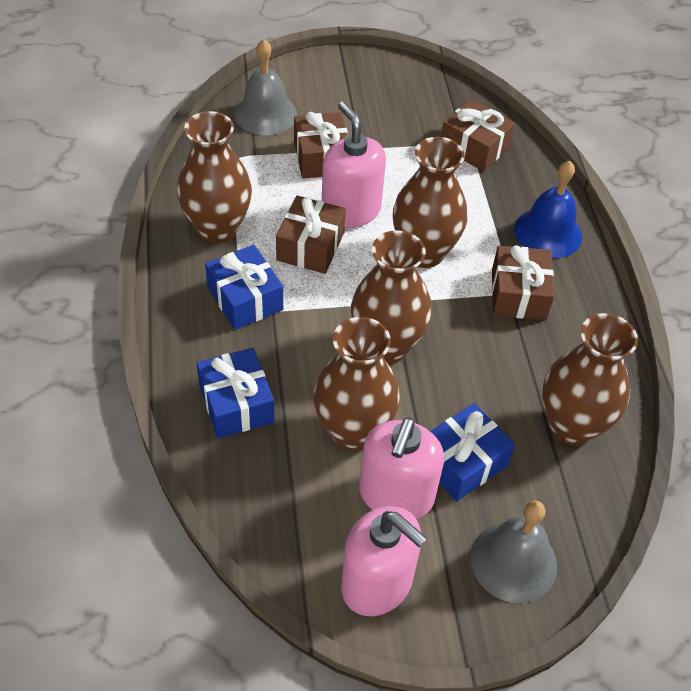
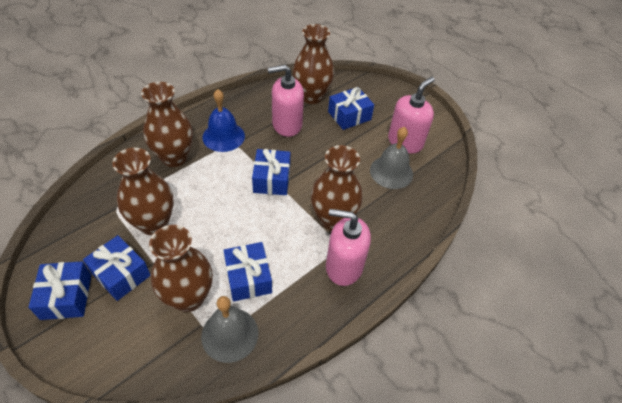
blue gift: [197,348,274,438] [205,245,283,330] [430,403,515,501] = 3 -> [28,261,91,320] [83,235,151,301] [223,242,272,302] [252,149,291,195] [328,87,374,130] = 5
brown gift: [276,196,346,274] [294,112,348,179] [441,99,515,172] [492,245,554,320] = 4 -> none = 0

